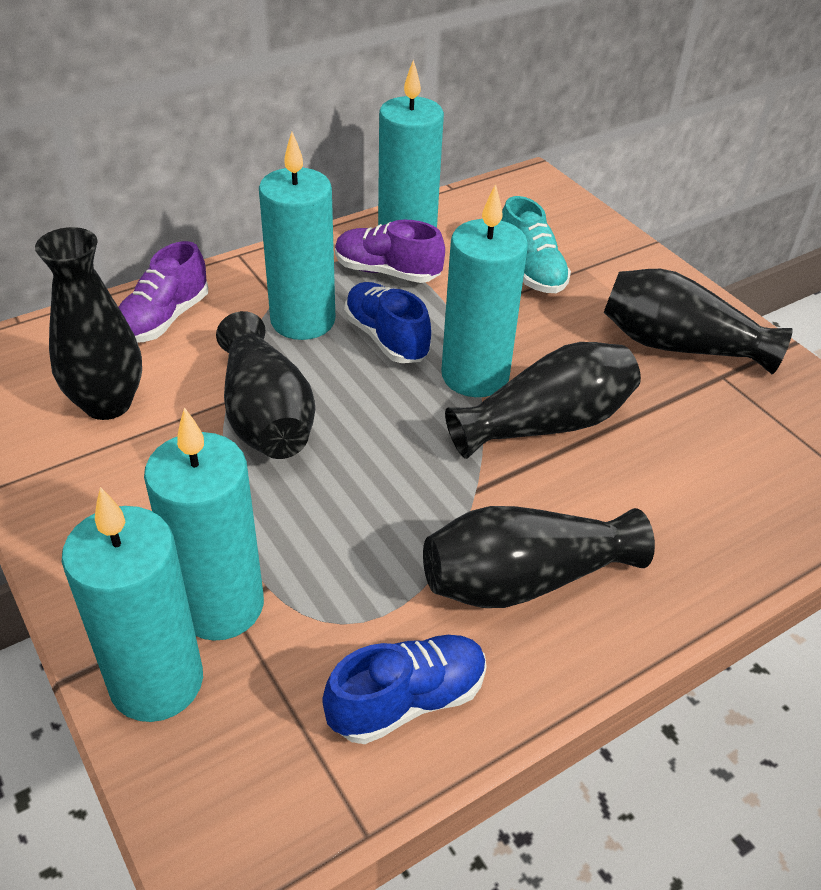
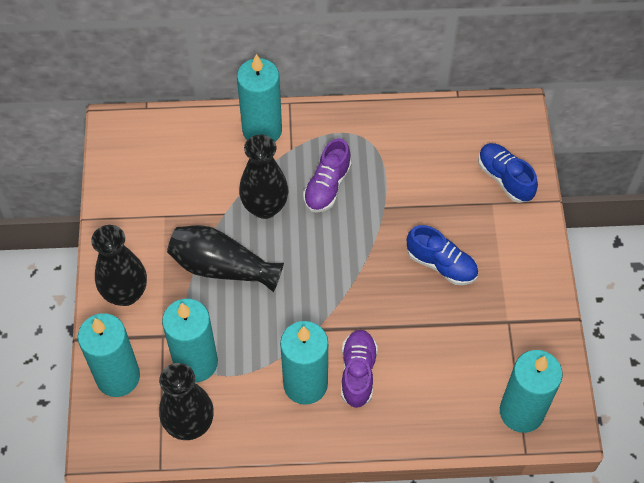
black vase: [35,227,142,420] [216,311,315,459] [423,506,655,608] [445,342,641,459] [604,269,793,375] = 5 -> [91,225,147,306] [159,363,214,440] [167,225,284,292] [239,135,288,219] = 4
turquoise shoe: [501,196,571,293] = 1 -> none = 0

